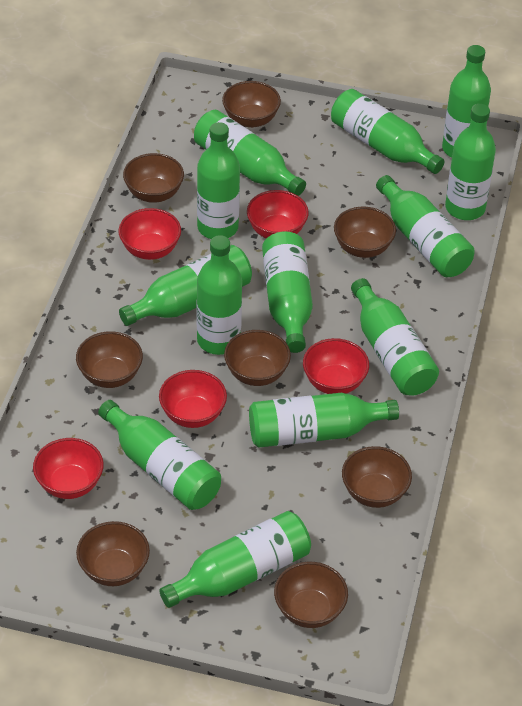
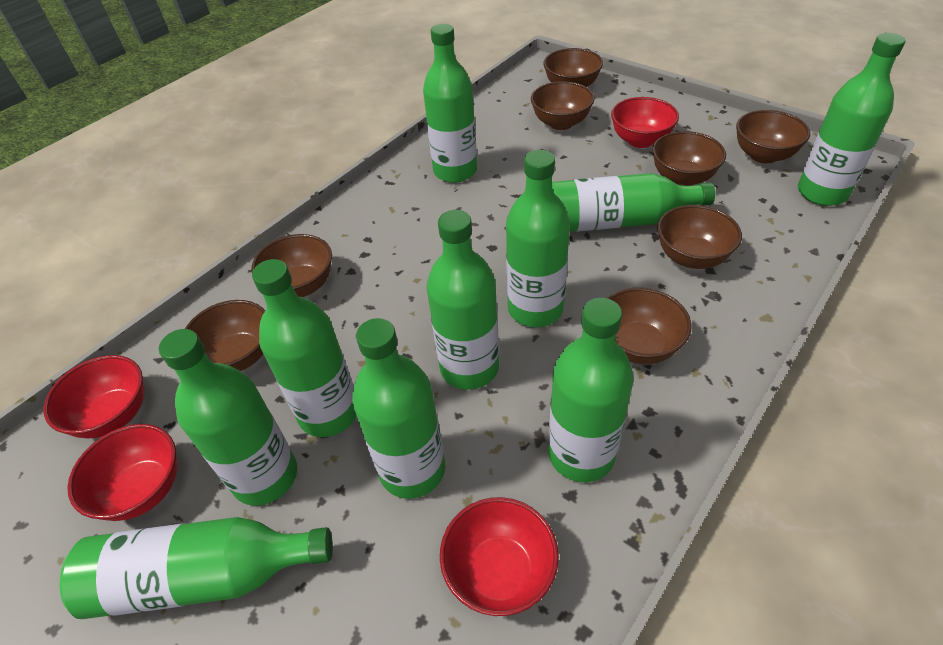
green bottle: [98,400,221,510] [119,245,252,326] [159,511,311,608] [194,110,306,196] [197,122,240,239] [197,235,242,355] [249,393,399,448] [262,231,313,353] [331,89,445,174] [351,278,439,395] [376,175,475,277] [442,45,491,158] [445,104,496,220] = 13 -> [60,517,333,619] [159,329,297,506] [252,259,357,437] [352,318,445,499] [423,24,477,183] [427,210,499,390] [506,150,570,327] [548,298,634,482] [552,173,715,232] [798,33,906,206] = 10
red bowl: [33,438,104,499] [119,208,181,260] [159,370,227,428] [247,190,309,239] [303,338,369,394] = 5 -> [43,355,145,438] [67,424,177,521] [440,497,559,616] [611,97,679,148] = 4

